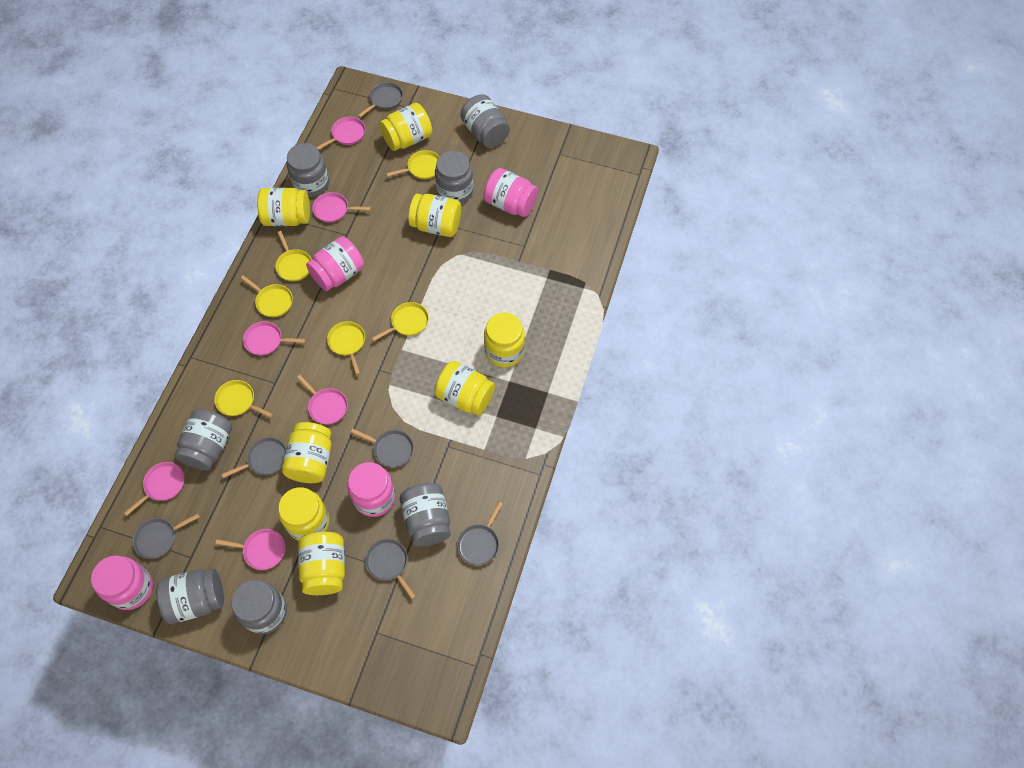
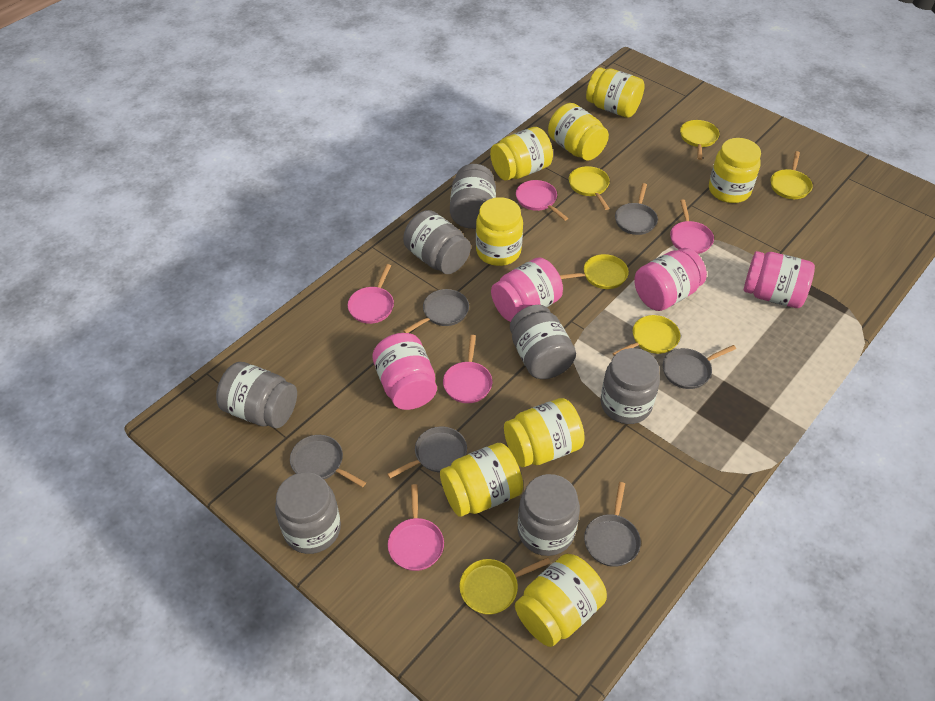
pink pan: [124,462,184,516] [215,529,285,570] [243,321,306,356] [297,375,348,424] [312,192,371,223] [316,117,365,150] = 6 -> [348,264,394,324] [388,484,444,571] [443,335,492,403] [516,180,568,221] [670,200,714,254] = 5

